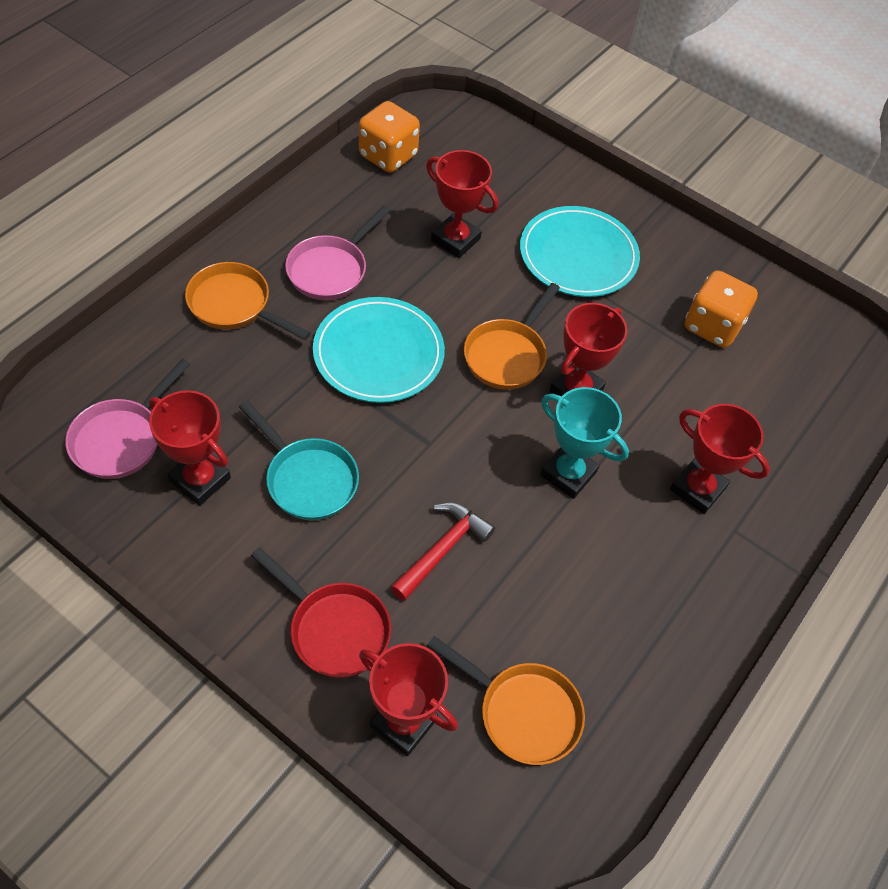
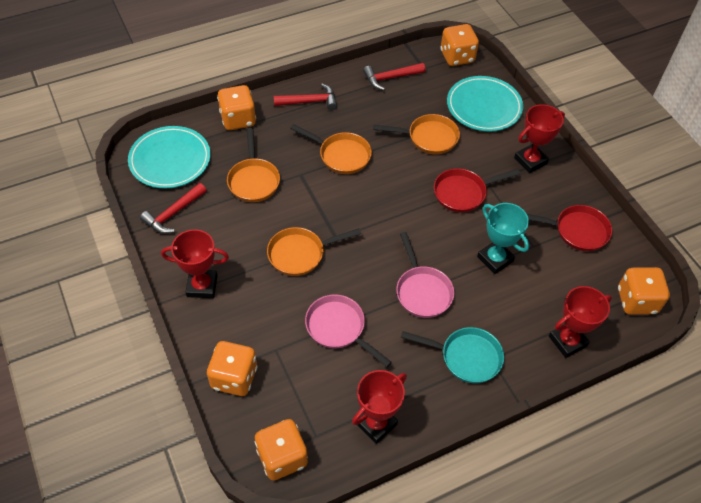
orange dice: [359,101,420,173] [685,270,758,348] = 2 -> [207,341,257,396] [217,85,256,130] [255,419,308,480] [440,24,479,66] [618,267,670,315] = 5
orange pan: [185,262,311,340] [427,636,585,765] [464,283,560,390] = 3 -> [227,128,280,202] [267,227,361,276] [290,124,372,174] [374,114,460,154] = 4
red hammer: [390,503,495,601] = 1 -> [140,183,207,234] [274,83,337,110] [363,63,425,90] = 3
red pan: [251,547,391,678] = 1 -> [434,168,520,213] [527,205,612,251] = 2
red trophy: [149,390,231,506] [359,643,458,756] [426,150,498,258] [550,303,627,396] [670,404,770,514] = 5 -> [161,229,229,298] [352,370,407,444] [514,104,565,173] [549,286,612,358] = 4

